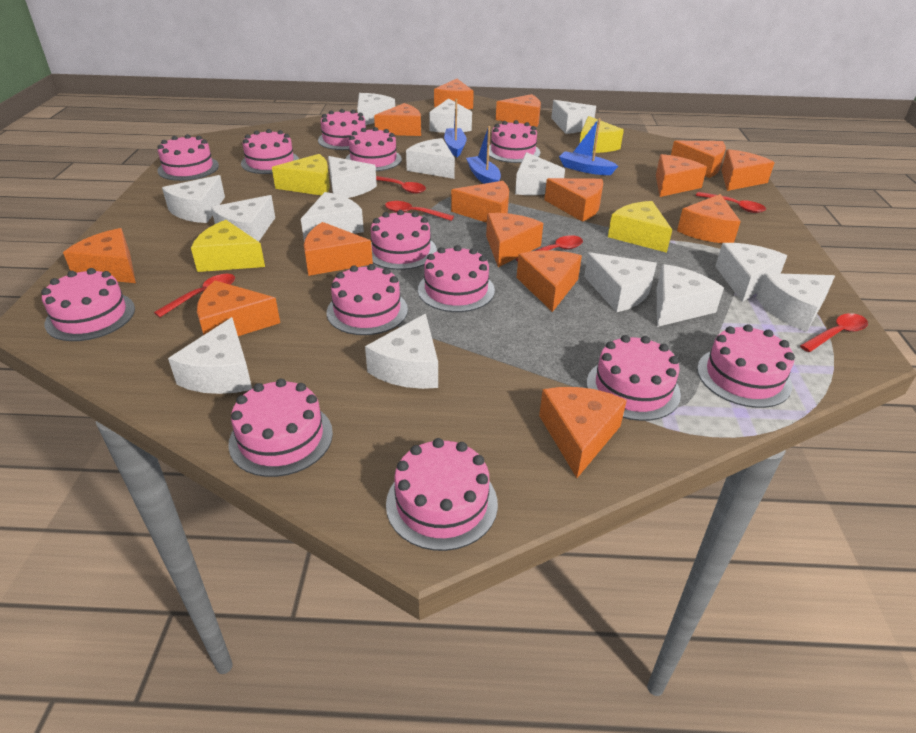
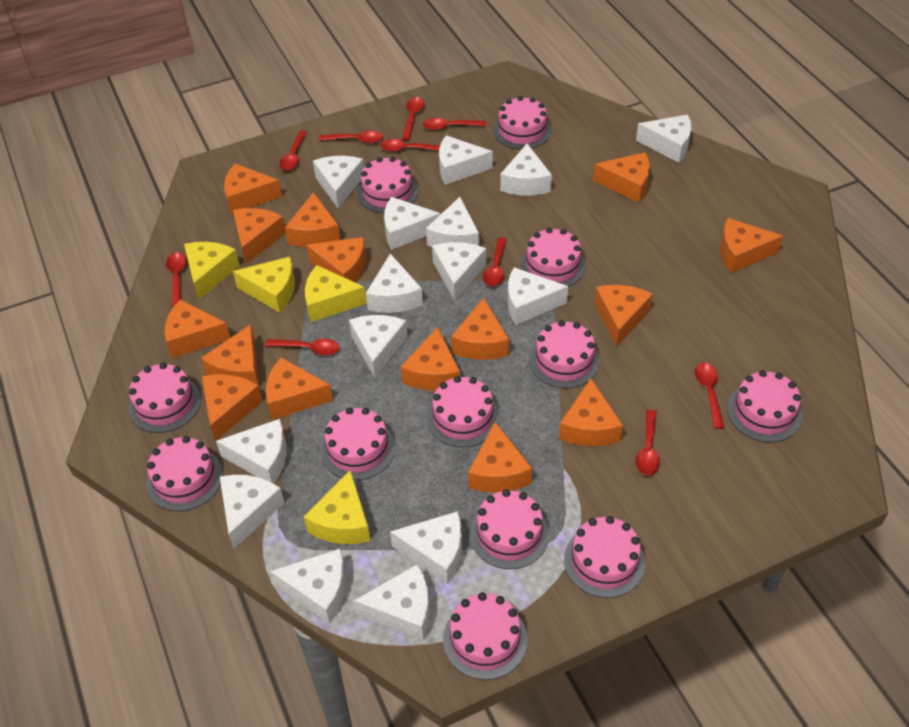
blue boat: [444,99,467,157] [466,126,501,184] [559,118,618,175] = 3 -> none = 0
pink cake: [41,268,135,341] [157,134,219,181] [228,379,333,477] [241,129,299,174] [318,109,366,150] [327,264,408,335] [346,127,402,171] [371,210,437,270] [386,438,498,551] [418,245,495,312] [489,120,540,163] [587,335,681,421] [697,324,795,408] = 13 -> [129,362,201,433] [147,436,223,511] [321,407,395,480] [357,157,418,213] [427,376,500,447] [443,592,528,680] [470,489,549,569] [493,96,551,150] [520,227,586,287] [529,320,600,388] [564,516,645,598] [727,370,802,442] = 12
red spoon: [154,274,235,317] [376,176,426,194] [385,201,454,221] [516,235,583,261] [696,192,766,213] [800,313,868,352] = 6 -> [166,252,187,307] [265,338,340,356] [279,130,307,171] [319,130,383,143] [380,139,440,152] [402,97,424,140] [423,118,486,130] [483,237,507,287] [636,410,660,475] [695,363,725,429] = 10

